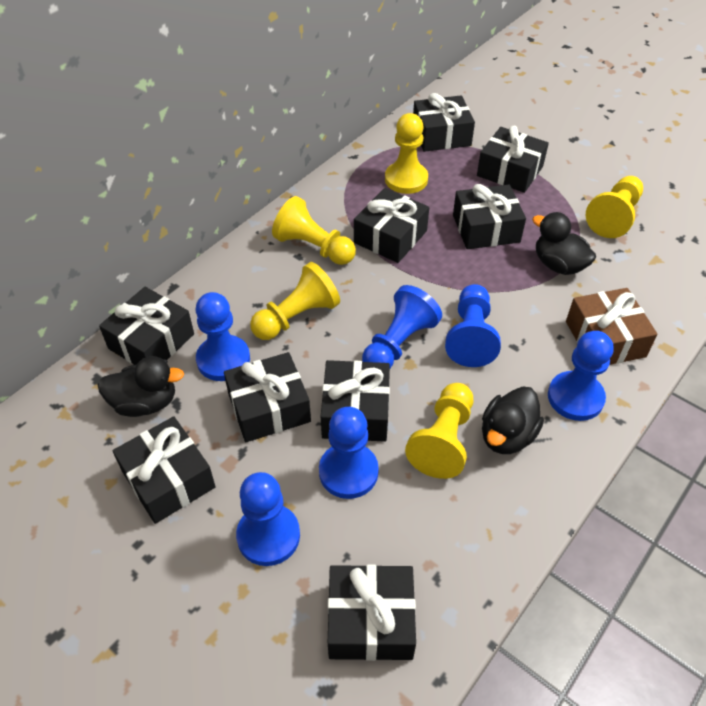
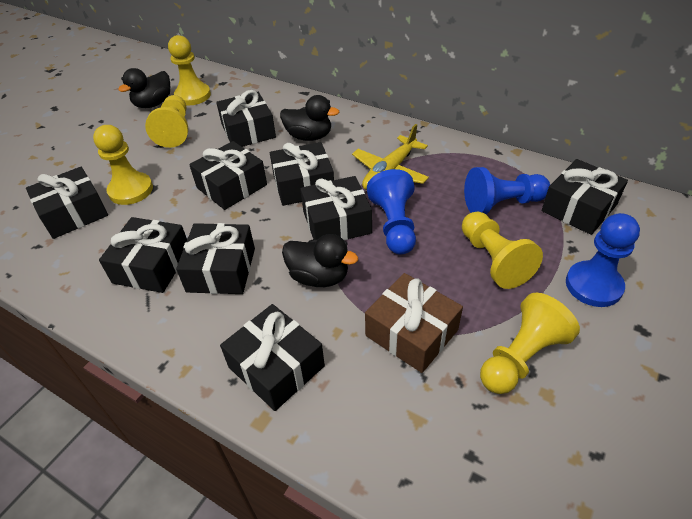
blue pawn: [196,292,250,381] [236,472,300,566] [319,407,379,499] [362,285,442,369] [445,284,501,367] [548,331,614,421] = 6 -> [367,169,416,255] [464,167,550,214] [566,213,640,307] = 3
yellow plane: none = 0 -> [352,124,429,190] = 1

